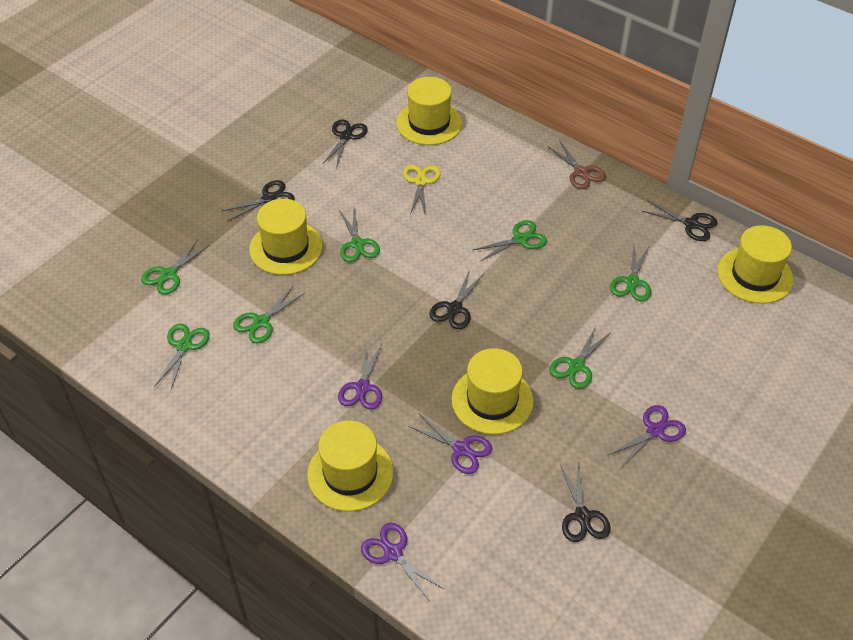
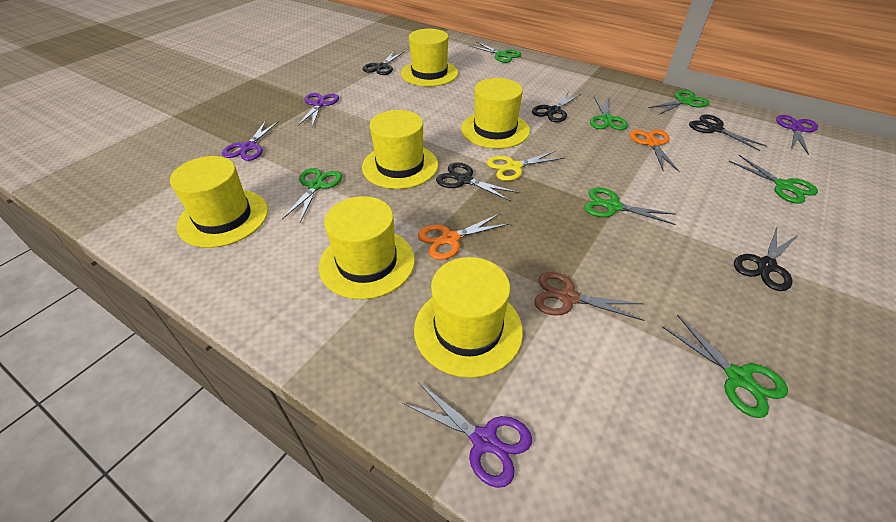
orange scissors: none = 0 -> [418,213,510,260] [630,129,680,172] = 2
yellow hat: [249,199,323,275] [307,421,394,511] [396,77,462,145] [452,348,534,435] [717,225,794,304] = 5 -> [170,156,268,248] [319,196,415,299] [362,110,438,189] [401,29,458,87] [414,257,523,378] [461,78,530,149] = 6

